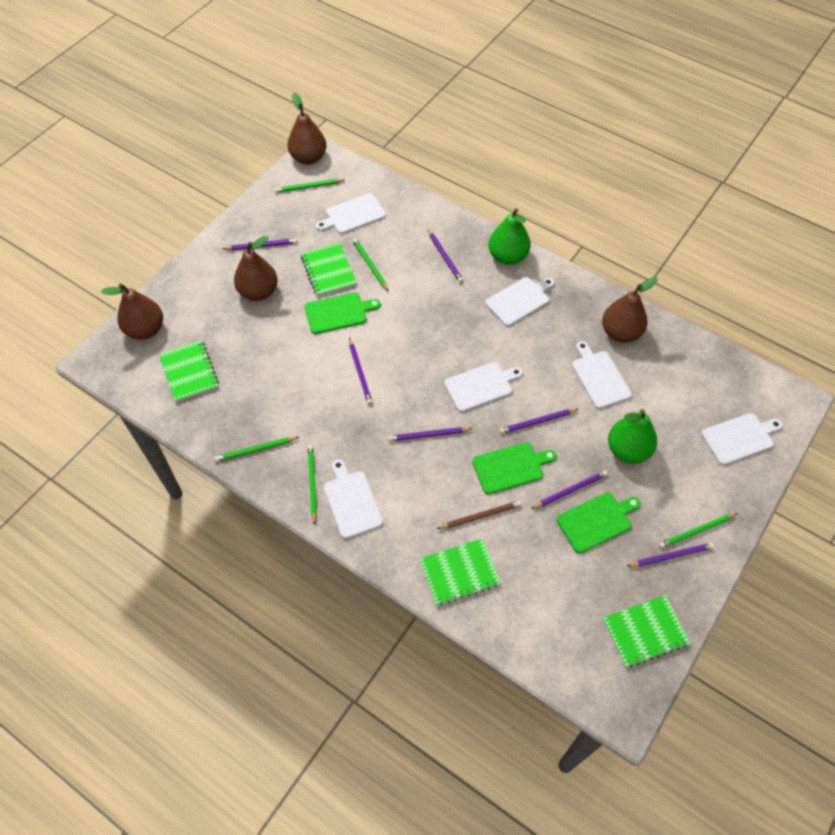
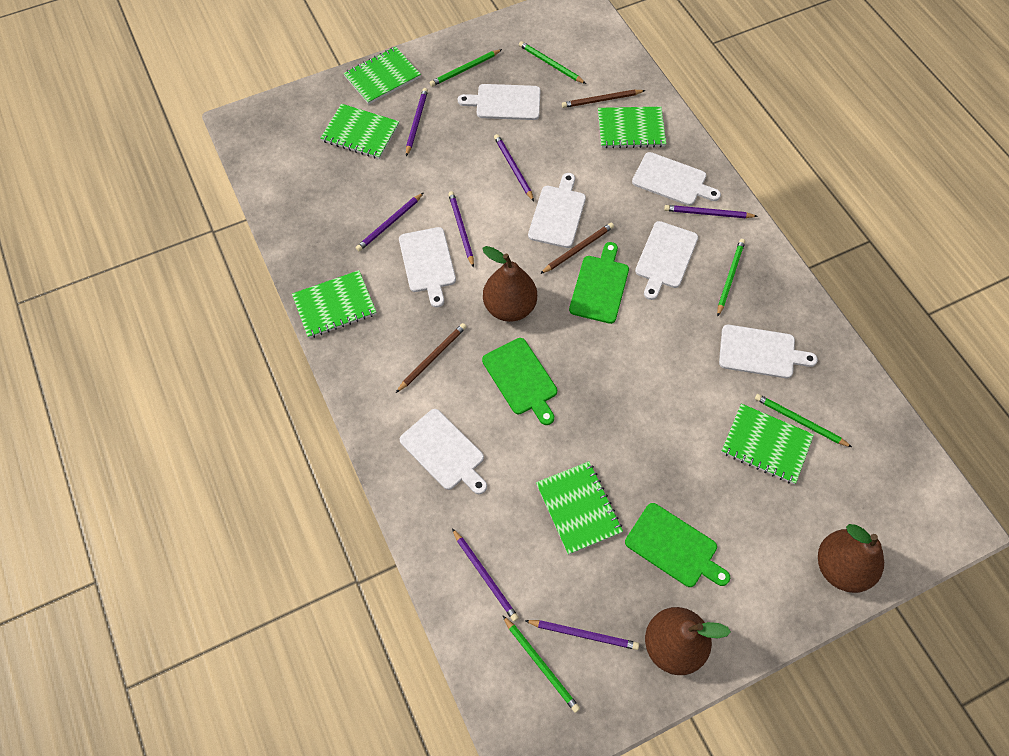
brown pear: [101,283,163,340] [234,236,277,301] [287,92,326,165] [602,277,658,343] = 4 -> [482,246,537,322] [645,607,731,675] [818,524,884,593] = 3
brown pencil: [437,500,522,529] = 1 -> [396,323,467,393] [540,223,614,274] [562,90,645,108] = 3
green notebook: [159,340,219,402] [301,243,357,296] [420,538,501,606] [603,595,690,668] = 4 -> [292,270,376,338] [320,104,399,159] [343,46,421,104] [536,461,623,555] [598,107,666,149] [721,404,814,484] = 6
green pear: [489,208,531,265] [608,409,657,464] = 2 -> none = 0
white cutting board: [316,193,386,234] [324,459,383,539] [444,362,523,412] [485,277,554,326] [572,341,632,409] [701,413,782,465] = 6 -> [399,227,456,307] [400,409,487,494] [458,84,540,120] [528,173,586,248] [632,152,721,206] [635,221,698,300] [719,325,818,378] = 7

